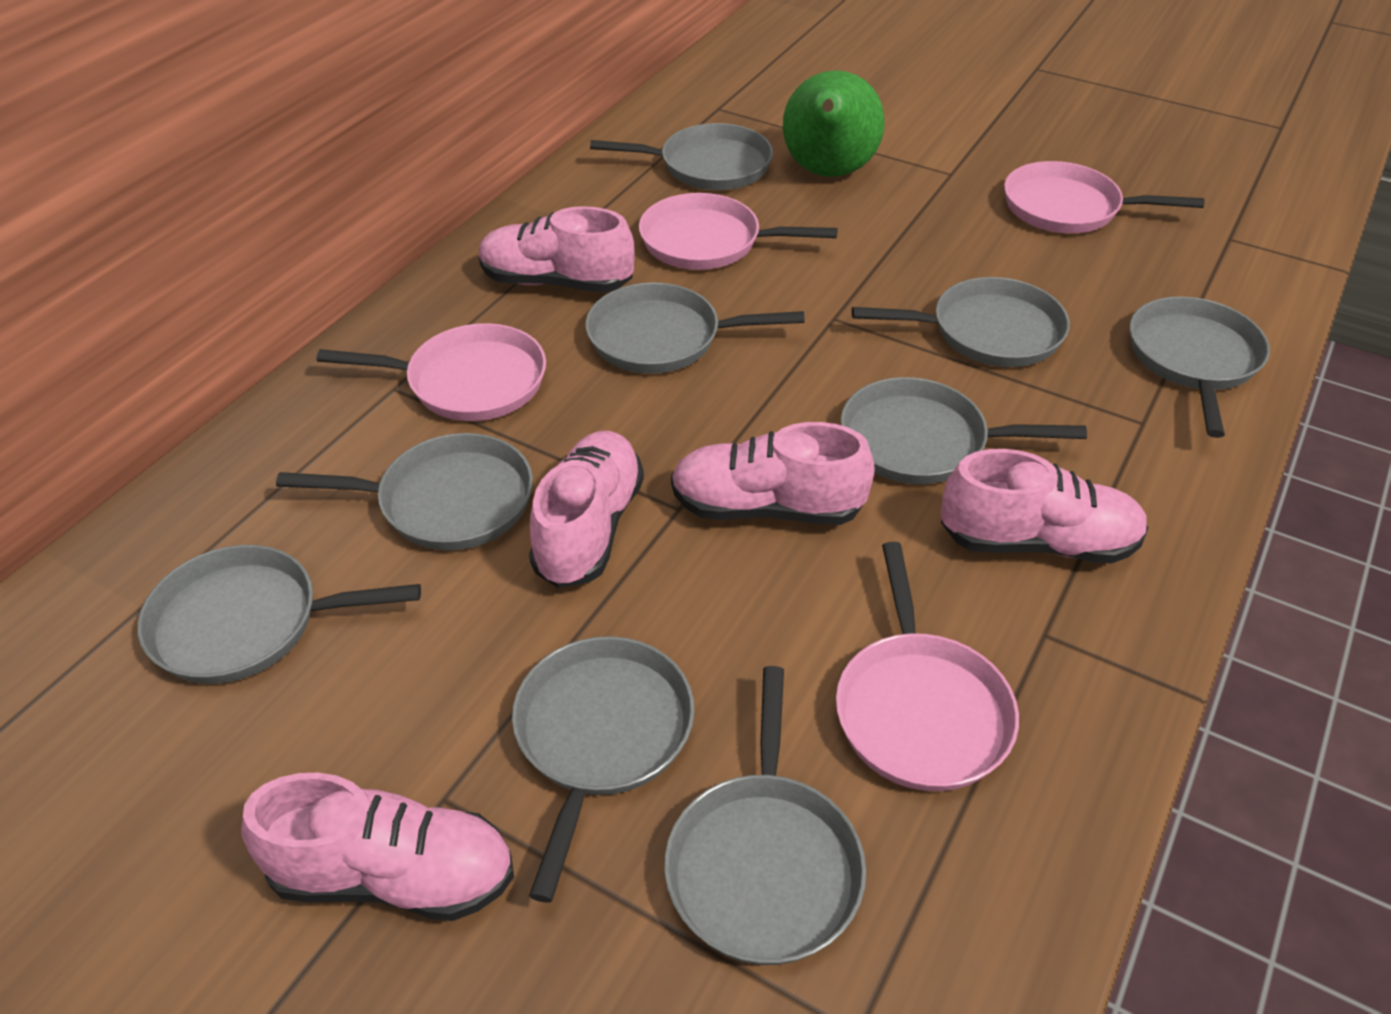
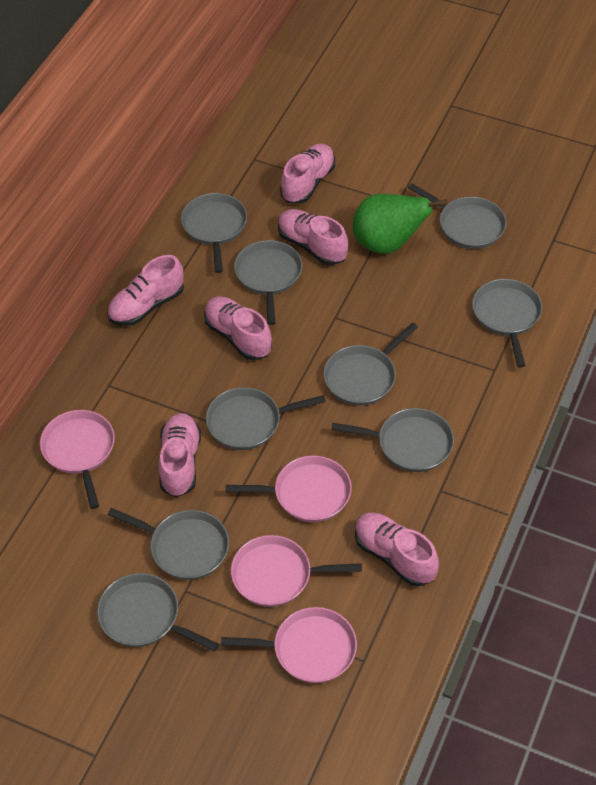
pink shoe: [241,773,514,921] [479,206,635,293] [529,431,644,588] [671,422,875,525] [941,449,1148,564] = 5 -> [107,255,184,326] [159,413,201,497] [204,296,272,360] [278,209,348,265] [280,143,335,204] [355,512,439,586] = 6

